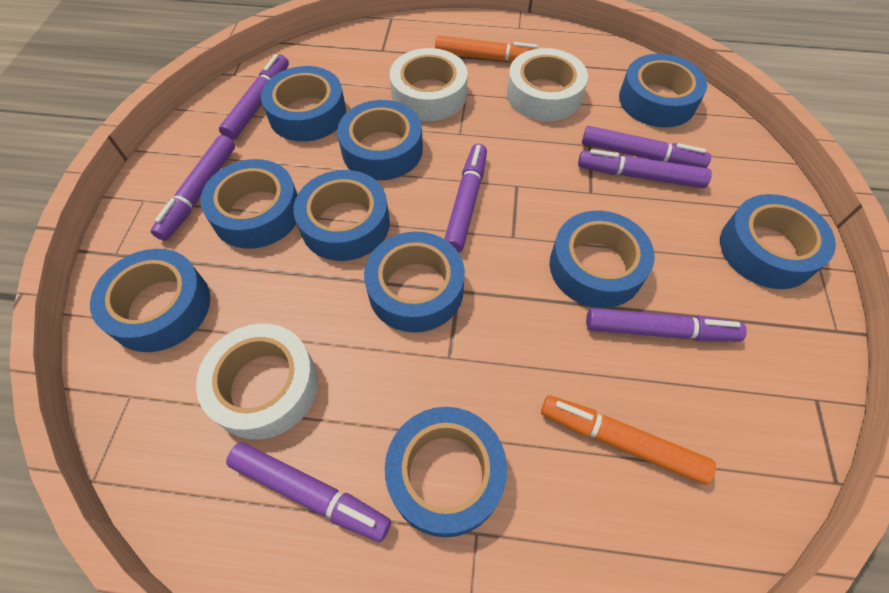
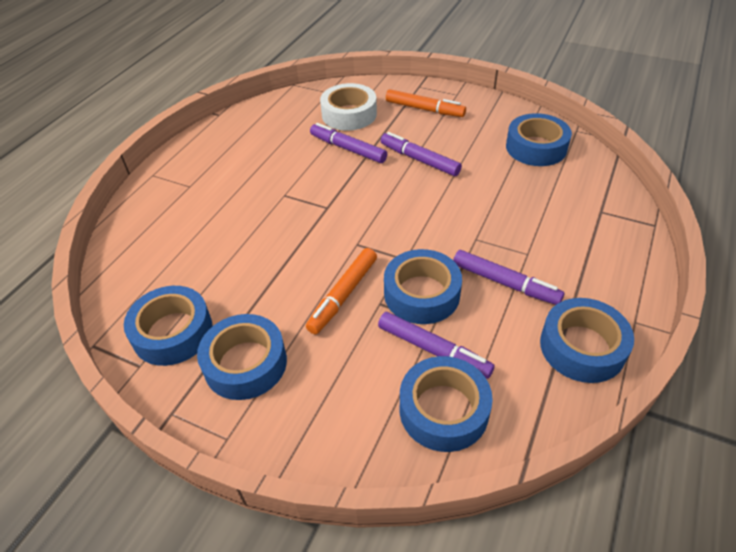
blue tape: [90,249,210,352] [200,159,298,249] [261,66,346,142] [294,170,390,261] [337,100,423,180] [364,232,465,333] [385,407,507,538] [550,211,654,308] [619,54,707,128] [720,194,836,289] = 10 -> [124,286,213,366] [197,314,287,400] [384,249,462,324] [400,356,493,452] [506,113,572,166] [540,298,634,383] = 6
purple marker: [151,135,235,241] [219,54,289,140] [226,442,391,542] [445,144,487,253] [578,149,712,188] [582,126,711,168] [586,308,747,342] = 7 -> [310,123,387,163] [378,312,495,379] [381,132,462,176] [453,250,564,305] = 4
white tape: [196,324,318,440] [390,48,468,121] [507,48,588,121] = 3 -> [320,83,377,131] = 1

